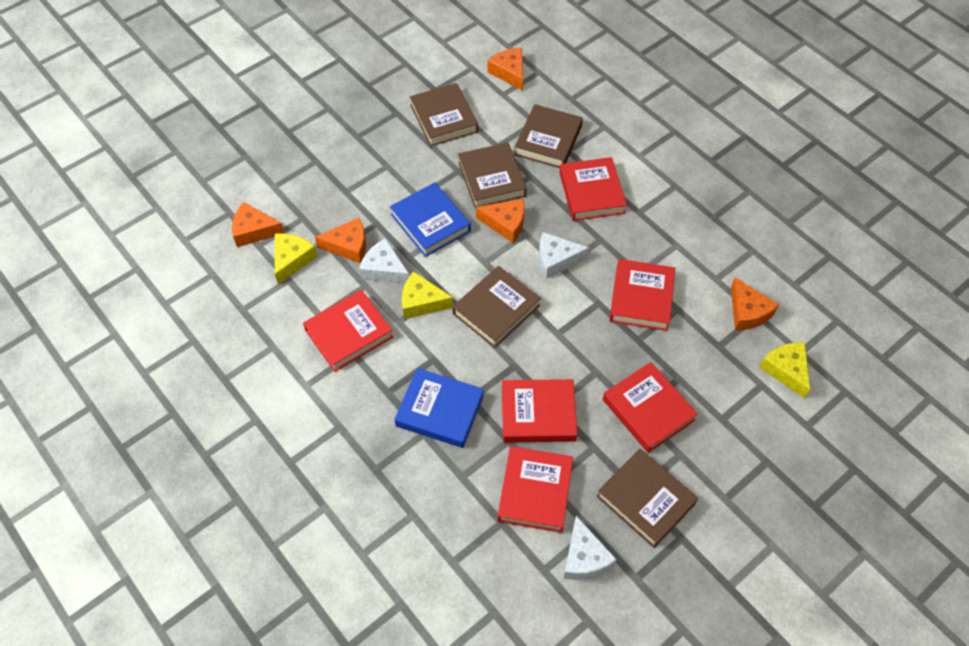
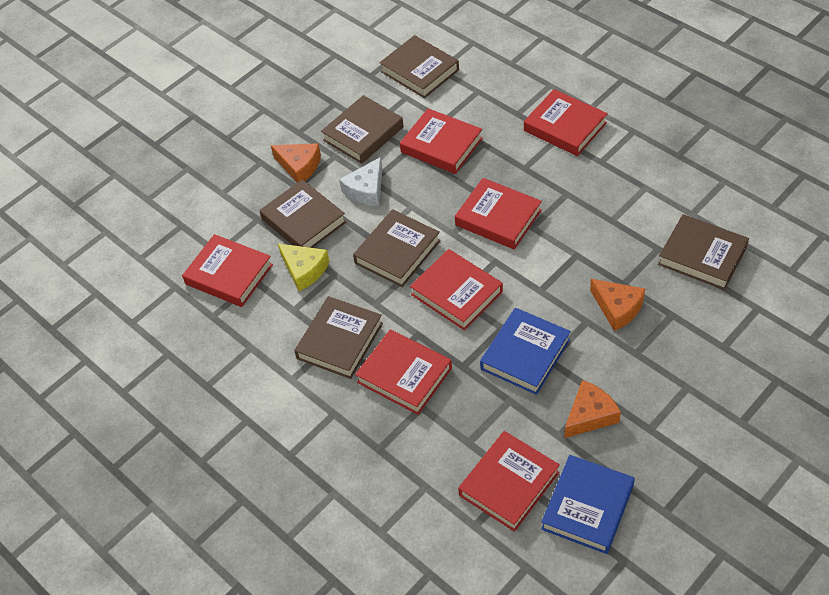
brown book: [410,83,478,147] [453,266,541,348] [458,142,527,209] [514,104,583,168] [597,449,698,548] = 5 -> [259,179,346,248] [294,296,383,379] [321,95,404,164] [353,209,441,287] [380,35,459,98] [658,214,749,290] = 6
orange cheese: [232,202,285,247] [315,218,366,263] [476,199,524,243] [488,48,523,91] [731,277,779,330] = 5 -> [271,143,321,183] [564,380,621,438] [590,279,645,331] = 3
red book: [303,290,393,372] [498,446,573,533] [502,379,577,443] [559,157,627,221] [603,362,698,453] [610,259,675,331] = 6 -> [182,234,273,307] [355,329,452,415] [400,108,483,174] [410,249,503,330] [455,178,542,250] [458,431,560,532] [524,89,608,156] = 7
white cheese: [359,238,409,283] [539,232,589,279] [564,516,617,580] = 3 -> [339,157,383,206] = 1
yellow cheese: [275,233,317,284] [402,271,453,319] [759,342,810,398] = 3 -> [278,244,330,291] = 1

